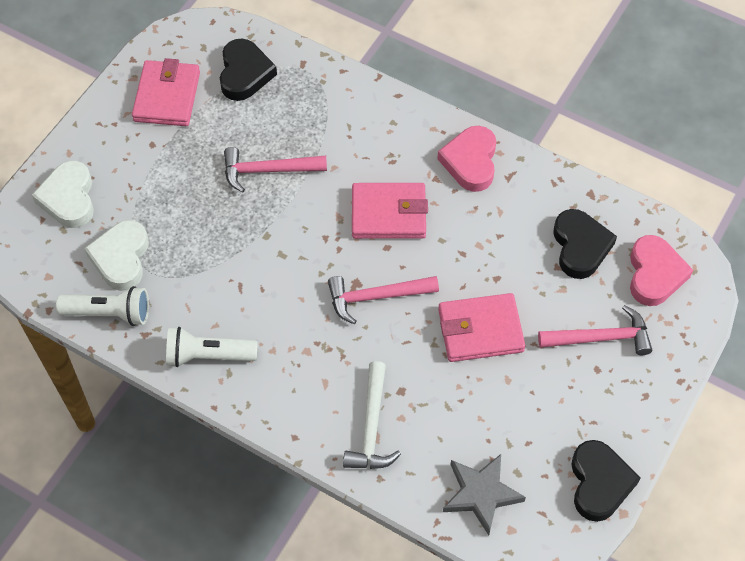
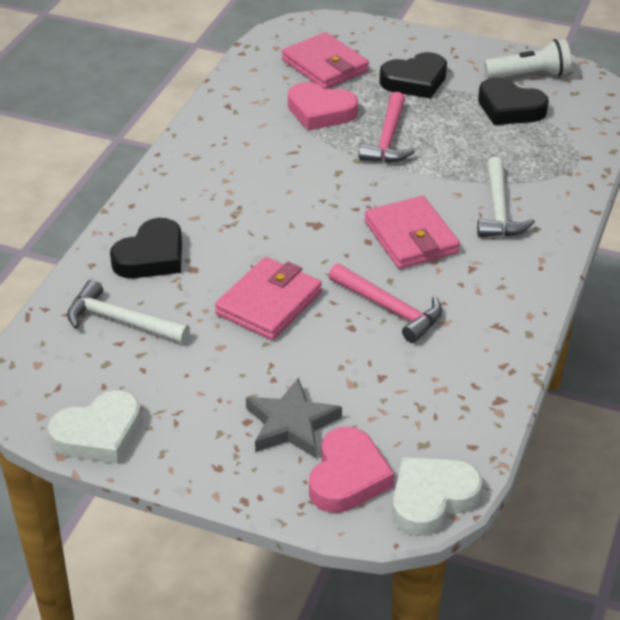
pink hammer: [224,147,327,193] [328,276,439,324] [538,305,652,355] = 3 -> [329,263,442,343] [359,92,415,162] = 2
white flashlight: [56,286,149,326] [166,327,258,367] = 2 -> [484,39,571,79] = 1
white hammer: [343,361,401,469] = 1 -> [67,279,190,343] [477,157,535,237] = 2

